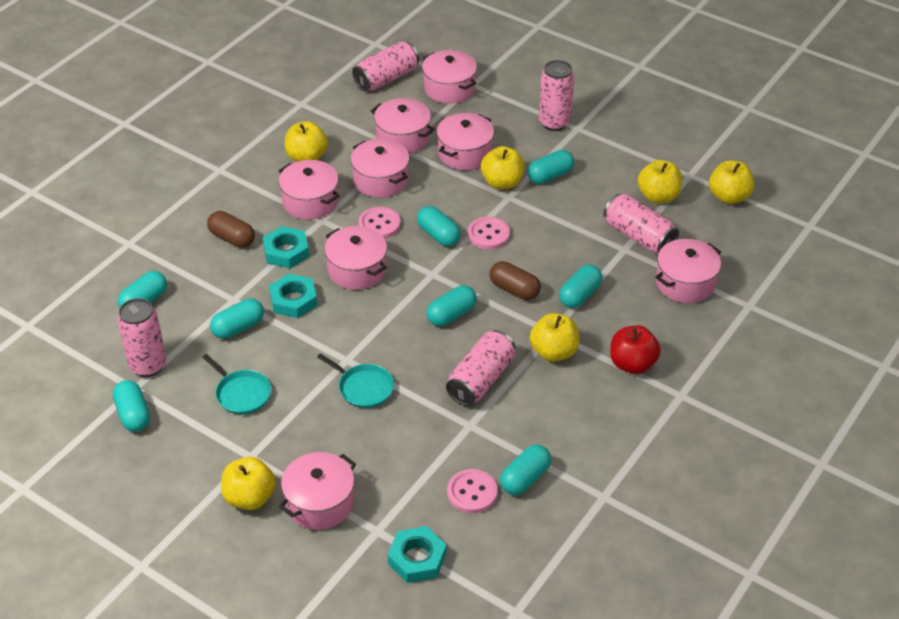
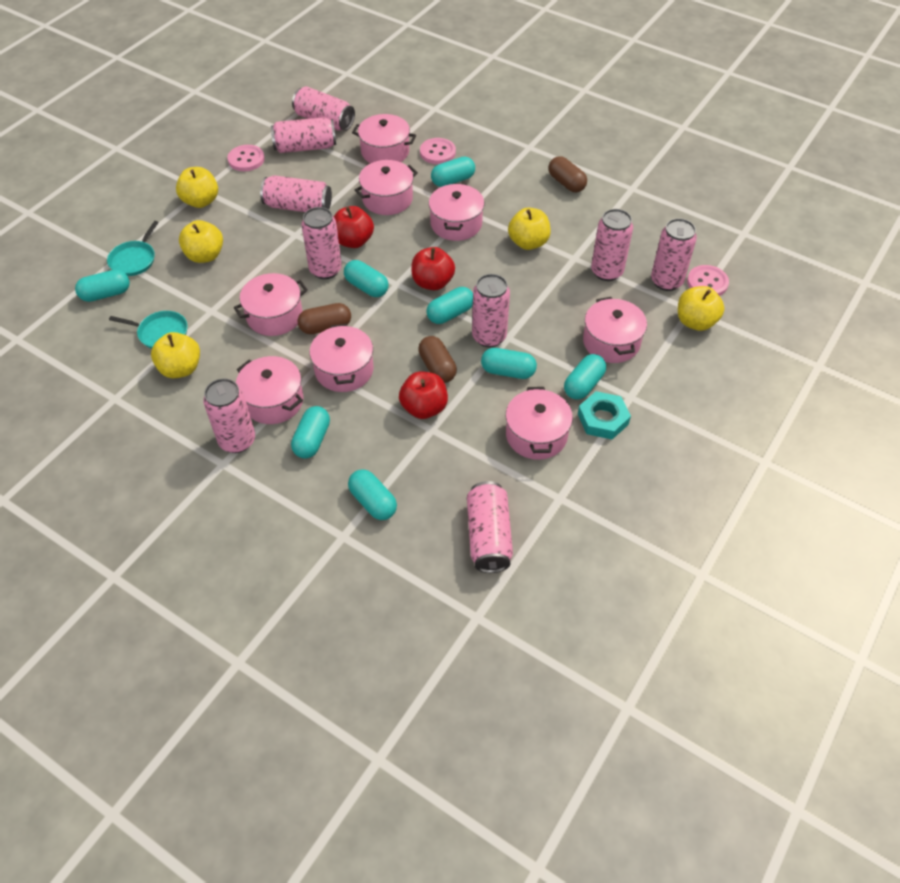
brown capsule: [207,211,255,248] [489,261,541,300] = 2 -> [297,303,351,334] [418,336,457,383] [548,156,587,192] = 3
pink can: [117,298,166,377] [352,41,419,92] [446,330,515,406] [539,60,574,131] [604,194,679,253] = 5 -> [203,378,255,453] [260,175,332,212] [271,117,336,153] [292,86,355,131] [301,207,342,279] [467,481,513,573] [472,274,510,347] [591,209,633,281] [651,218,697,291] = 9
red apple: [610,325,661,374] = 1 -> [334,206,374,248] [399,372,448,419] [411,247,455,290] = 3
turquoise nut: [262,226,309,268] [269,274,318,318] [388,526,446,583] = 3 -> [578,391,631,439] = 1
yellow apple: [221,457,276,510] [285,121,328,162] [481,146,525,189] [530,313,579,362] [638,160,682,203] [709,160,755,204] = 6 -> [151,332,200,378] [176,167,218,208] [179,220,223,263] [508,208,551,250] [678,286,725,331] = 5

